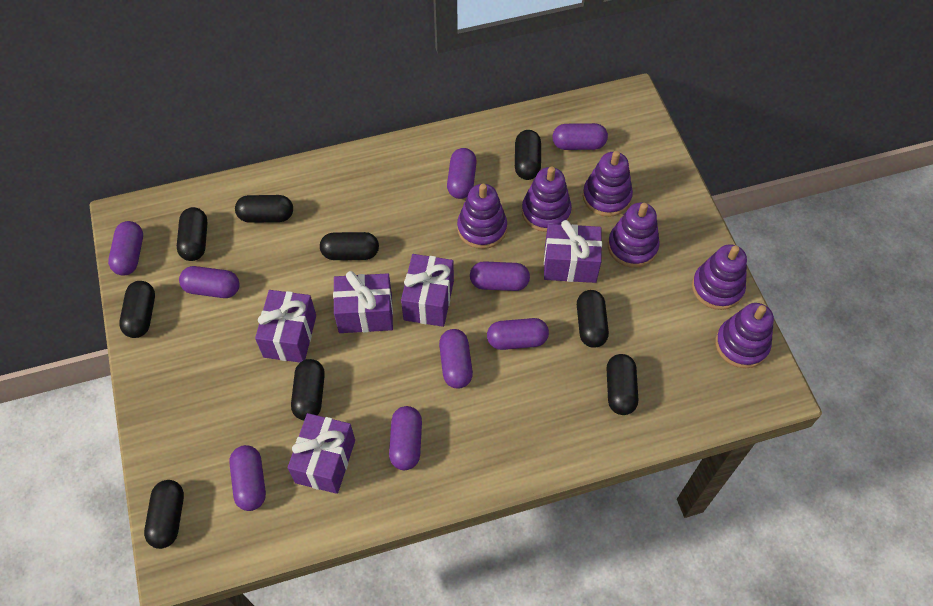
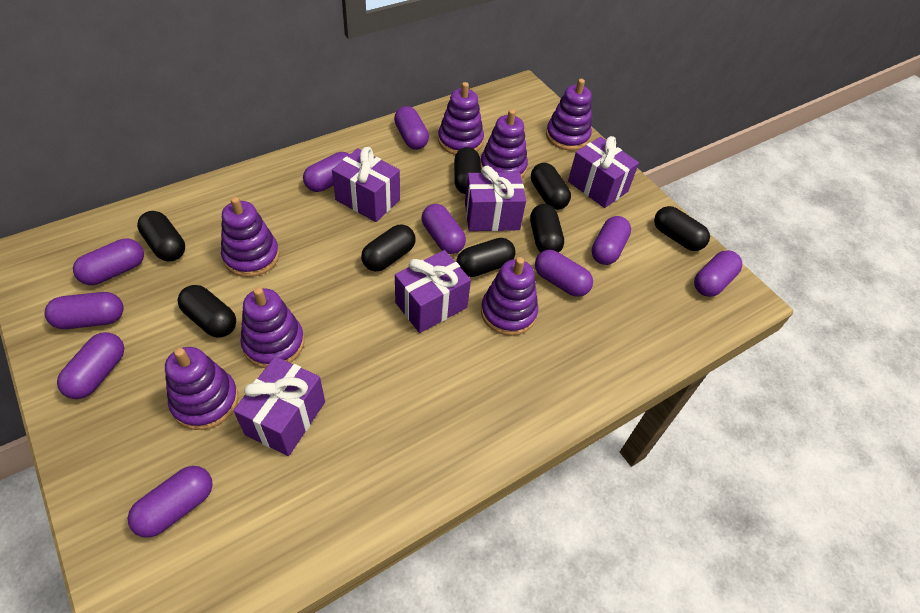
black capsule: [119,281,155,338] [144,480,184,549] [177,207,208,261] [235,195,293,223] [291,359,325,420] [320,232,379,260] [515,130,541,180] [577,290,609,348] [606,354,638,415] = 9 -> [137,211,185,262] [178,285,236,338] [361,224,416,272] [454,147,481,194] [457,238,516,277] [530,204,564,252] [531,163,571,210] [654,206,710,251] = 8
purple capsule: [108,221,143,276] [179,266,240,298] [229,445,266,511] [389,406,422,470] [439,329,473,389] [447,148,477,199] [470,261,530,291] [487,318,549,350] [553,123,608,150] = 9 -> [45,292,124,329] [57,332,124,399] [73,238,144,285] [128,466,213,538] [303,152,350,192] [394,106,429,150] [422,204,466,254] [535,250,593,297] [592,216,631,265] [694,250,742,297] = 10
purple stacking toy: [457,184,507,249] [522,167,572,232] [583,151,633,217] [608,202,660,268] [692,244,747,310] [716,303,774,368] = 6 -> [165,347,238,430] [221,197,279,277] [240,287,304,368] [438,82,484,155] [480,109,528,178] [481,257,538,336] [546,79,592,151] = 7

